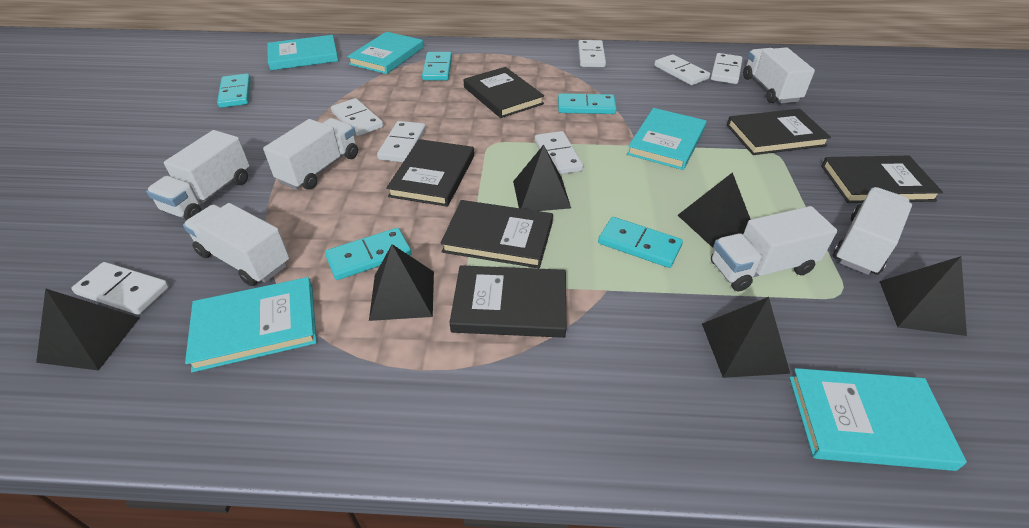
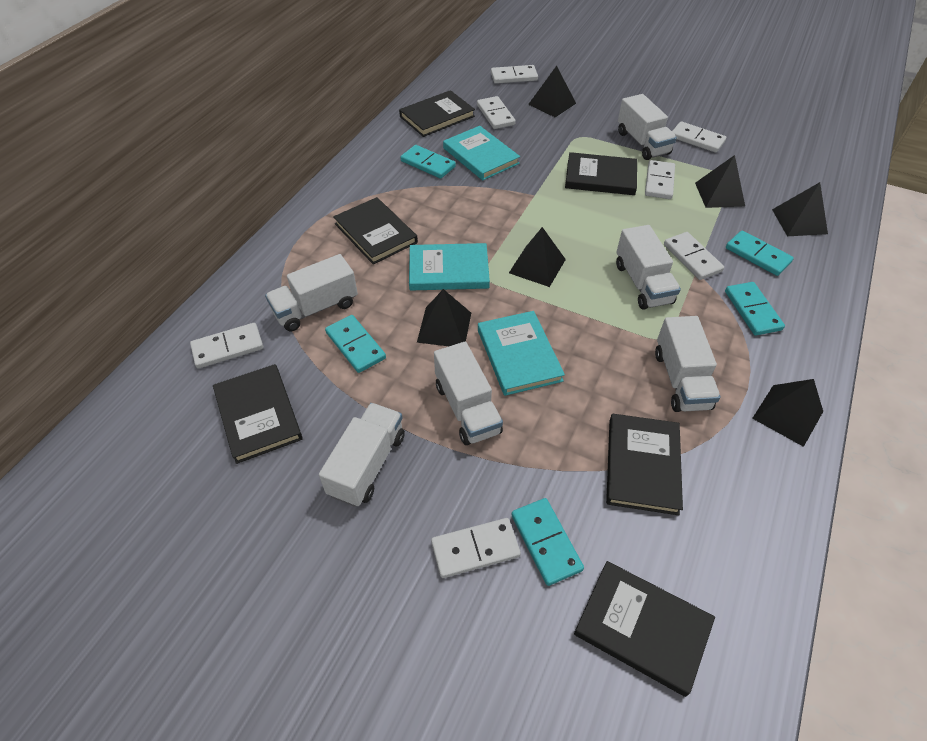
turquoise book: [185,277,317,372] [267,35,339,70] [347,32,424,74] [627,108,706,170] [789,368,967,471] = 5 -> [409,243,490,290] [443,126,520,181] [478,311,565,396] = 3

